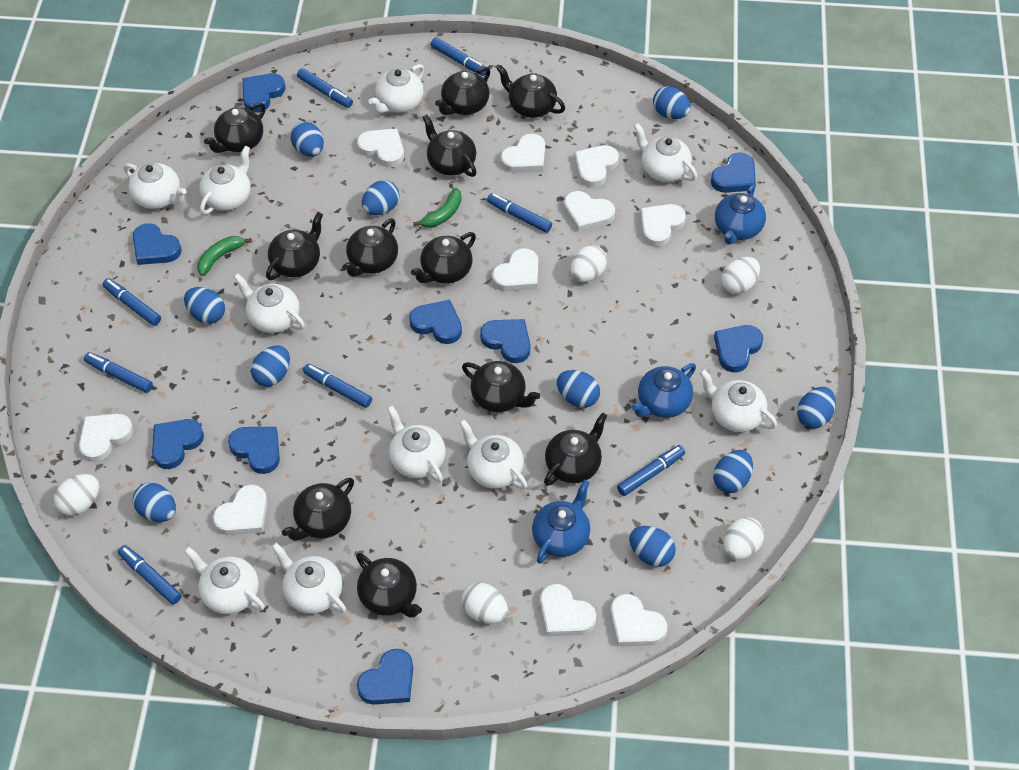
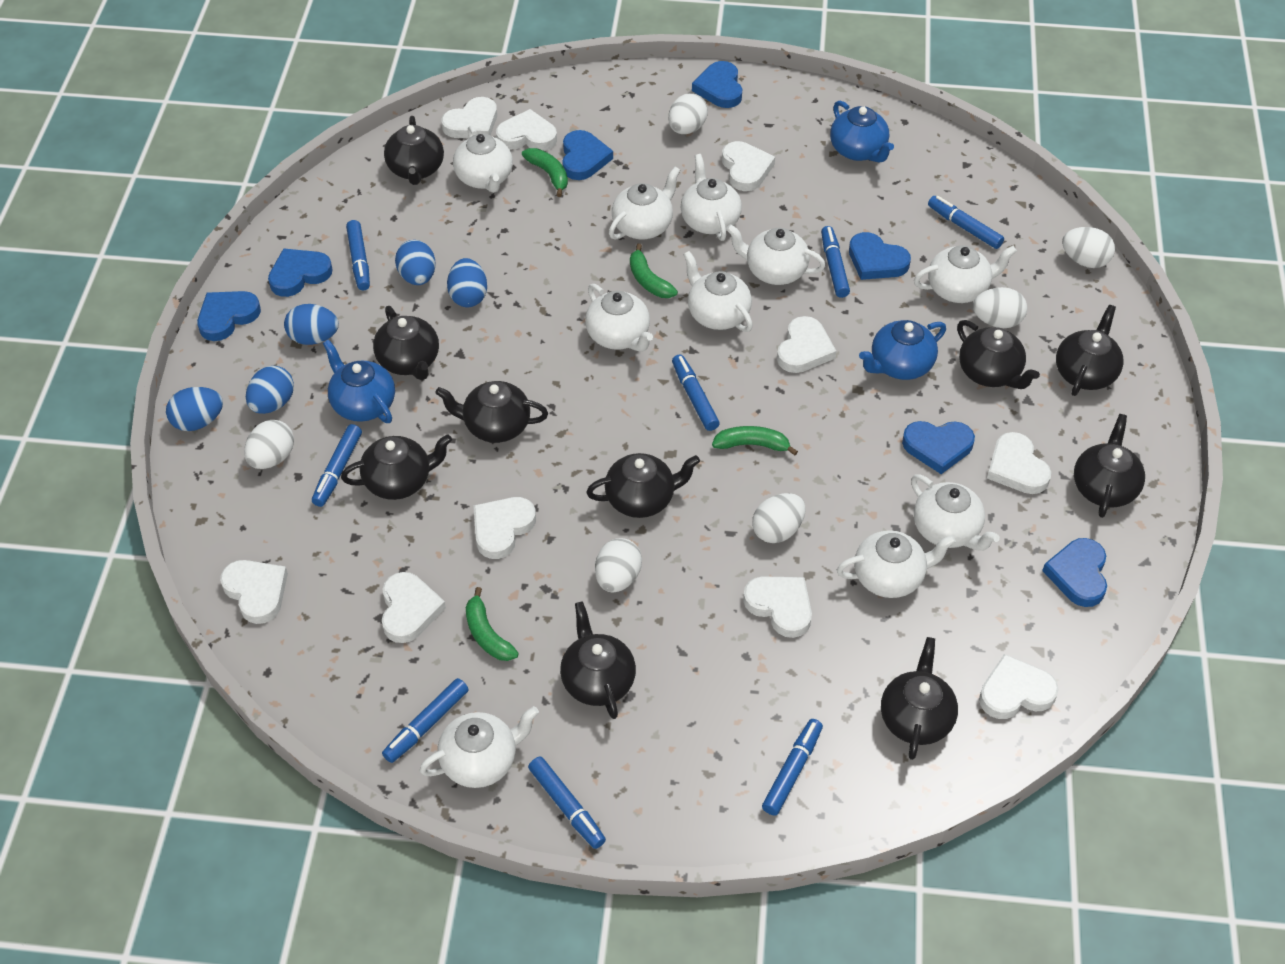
black teapot: [204,103,266,153] [266,212,323,280] [282,478,354,541] [343,218,398,277] [356,553,422,618] [411,232,476,284] [423,114,477,177] [435,67,490,115] [462,361,540,412] [496,65,565,118] [544,413,607,486] = 11 -> [341,434,452,500] [373,306,439,380] [384,116,444,185] [435,381,548,443] [560,601,636,719] [586,453,700,518] [881,637,958,760] [957,320,1040,389] [1056,305,1124,396] [1074,414,1145,518] = 10
blue egg: [133,483,176,522] [184,287,225,324] [251,345,290,387] [290,122,324,157] [362,180,399,215] [557,370,600,408] [629,526,676,567] [653,86,691,119] [713,450,753,493] [797,387,836,429] = 10 -> [166,387,223,431] [246,366,294,414] [284,304,339,345] [395,240,435,285] [447,258,487,307] = 5
blue heart: [133,223,182,265] [152,419,204,469] [228,427,280,474] [242,73,285,113] [357,649,413,705] [409,300,462,344] [480,319,530,363] [711,152,756,193] [714,325,763,372] = 9 -> [197,291,261,341] [268,248,333,297] [562,130,613,180] [692,61,742,108] [849,232,911,280] [902,421,975,474] [1042,538,1107,607] = 7
green banana: [197,236,252,276] [413,188,462,228] = 2 -> [466,587,519,661] [522,148,568,197] [630,244,678,298] [712,426,798,455] = 4
white egg: [54,474,99,516] [461,583,508,624] [571,245,607,282] [721,257,760,294] [724,517,764,560] = 5 -> [244,420,294,469] [595,538,642,592] [668,93,708,134] [752,493,806,543] [973,287,1027,328] [1062,227,1115,268] = 6

